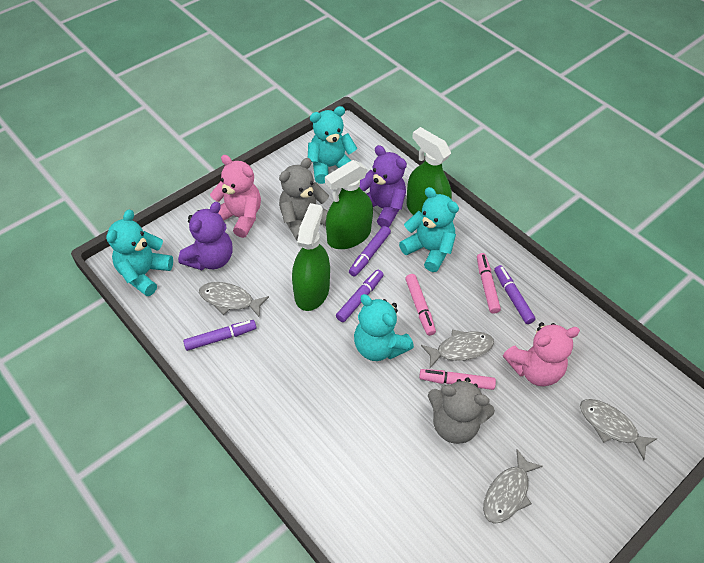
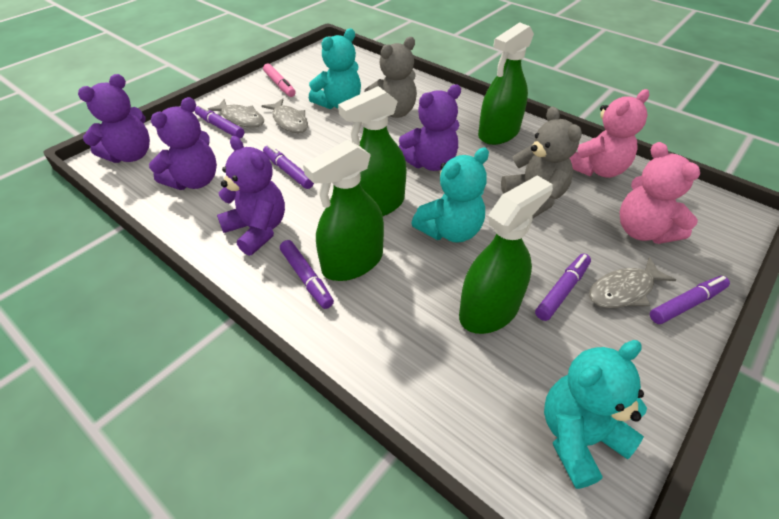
green spray bottle: [292,203,330,311] [325,160,373,249] [406,127,452,215] = 3 -> [303,140,384,281] [338,86,407,216] [459,175,553,334] [478,22,534,145] = 4
grey fish: [199,282,269,318] [421,330,494,368] [483,449,543,524] [580,399,658,460] = 4 -> [207,99,264,128] [262,98,308,133] [589,257,676,308] = 3
pink marker: [405,274,436,336] [419,369,496,390] [477,253,501,314] = 3 -> [263,63,296,97] = 1
purple marker: [183,320,256,351] [336,270,384,322] [349,226,391,276] [494,265,536,324] = 4 -> [195,104,244,139] [263,145,314,189] [280,240,334,309] [535,254,591,321] [650,276,730,324] = 5
purple teddy bear: [178,202,232,270] [359,145,407,228] = 2 -> [78,74,150,163] [149,97,217,190] [217,136,285,256] [399,84,461,171] = 4
turquoise teddy bear: [106,210,173,296] [308,106,358,184] [354,294,414,361] [399,187,459,272] = 4 -> [309,29,361,109] [411,148,489,243] [544,340,647,489] = 3

